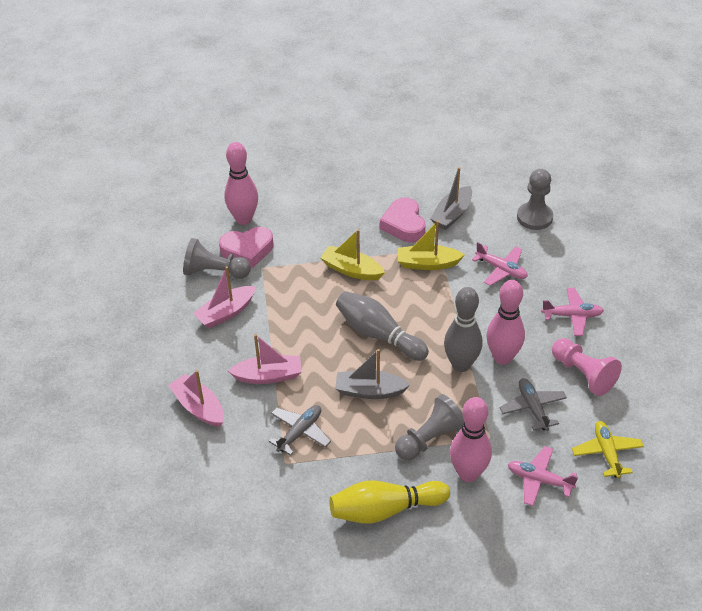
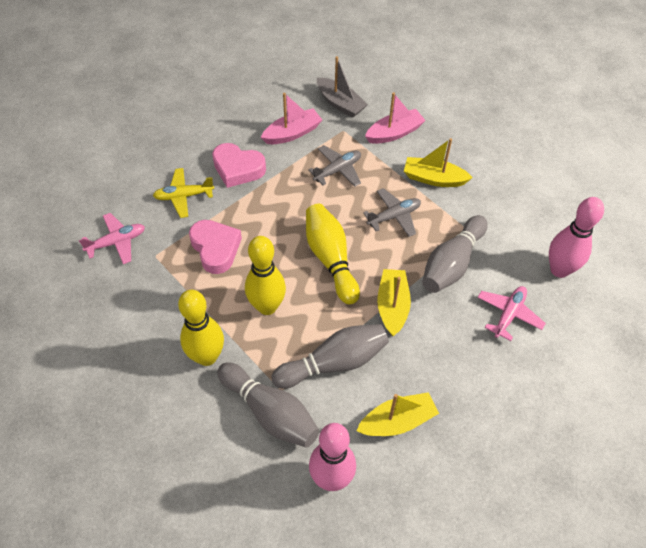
grey boat: [335,349,411,399] [430,167,472,230] = 2 -> [317,56,368,118] = 1
grey bowling pin: [336,291,429,361] [444,287,483,372] = 2 -> [217,362,319,448] [272,324,389,389] [422,215,488,293] = 3
grey pawn: [183,238,251,279] [395,394,464,460] [517,169,553,230] = 3 -> none = 0
pink boat: [168,370,224,427] [193,266,256,328] [228,334,302,384] = 3 -> [261,93,322,144] [365,92,426,144] = 2
pink bowling pin: [224,142,258,225] [450,397,492,482] [486,280,525,365] = 3 -> [309,423,356,491] [549,197,604,278] = 2
pink pawn: [552,338,622,396] = 1 -> none = 0
pink plane: [472,242,528,286] [508,446,578,506] [541,288,604,336] = 3 -> [79,213,145,264] [477,286,546,341] = 2
yellow boat: [320,229,385,280] [398,220,465,270] = 2 -> [356,392,439,436] [377,269,411,336] [404,138,473,187] = 3
yellow bowling pin: [330,480,450,524] = 1 -> [178,290,224,366] [245,236,286,315] [306,204,360,305] = 3

